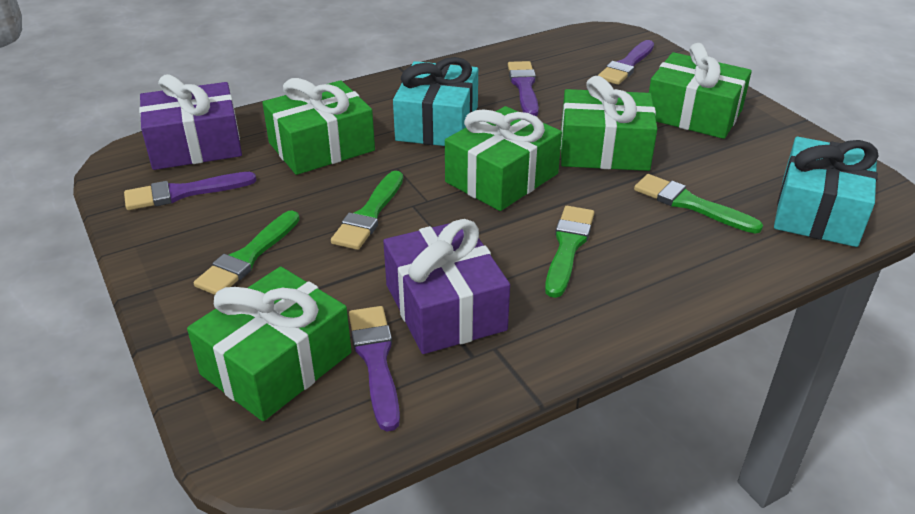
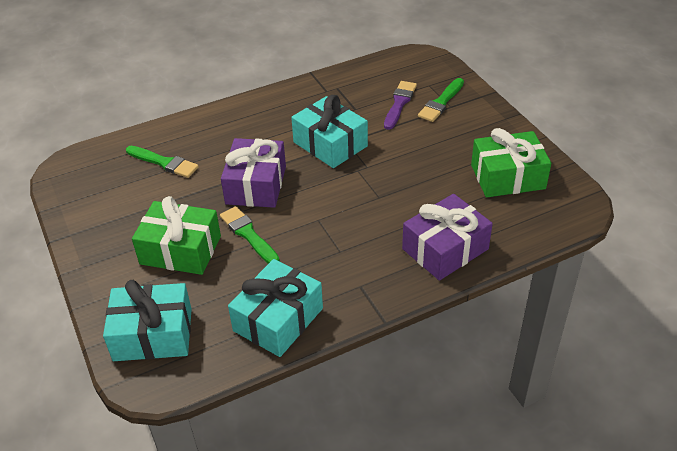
green brush: [194,210,300,295] [331,171,403,250] [545,206,595,298] [634,174,763,234] = 4 -> [126,146,199,178] [220,206,280,264] [418,78,464,122] = 3
green gift: [187,267,352,421] [262,78,375,175] [445,106,562,211] [561,76,657,171] [649,43,752,139] = 5 -> [132,196,221,275] [471,128,551,197] = 2
purple brush: [124,172,257,210] [349,306,400,431] [508,61,539,116] [598,40,654,85] = 4 -> [384,81,417,130] = 1
turquoise gift: [393,57,478,146] [774,137,879,247] = 2 -> [103,280,192,361] [228,259,323,357] [291,95,368,168] = 3

